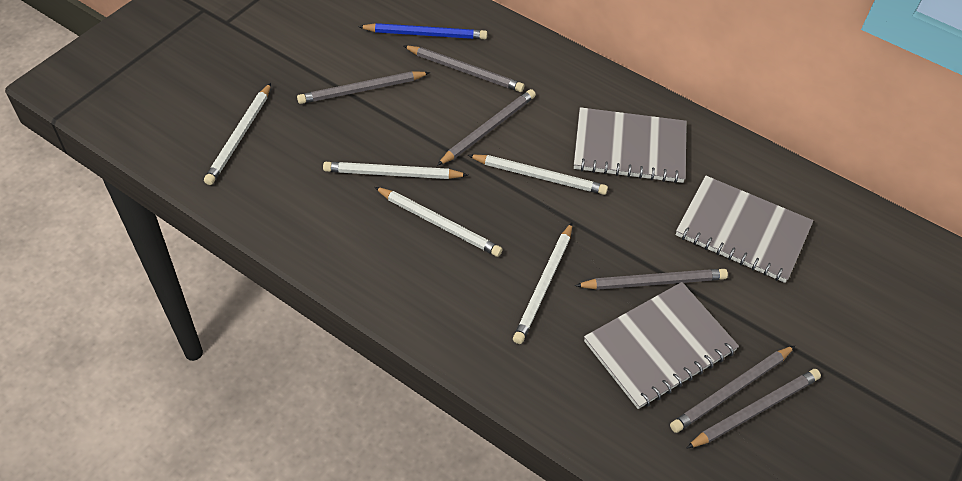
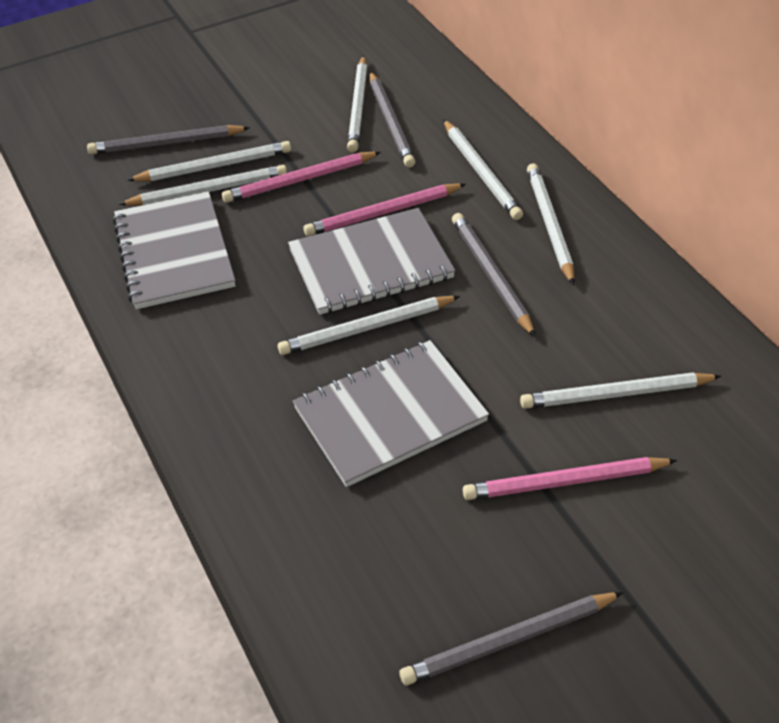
blue pencil: [358,23,487,39] = 1 -> none = 0
grey pencil: [297,71,430,104] [404,46,524,92] [437,89,536,166] [575,269,728,290] [670,346,795,433] [686,369,821,449] = 6 -> [87,125,250,154] [370,72,416,167] [399,592,623,686] [452,213,536,337] = 4
pink pencil: none = 0 -> [222,152,381,203] [303,183,466,236] [463,457,677,500] = 3
white pencil: [204,83,271,185] [323,162,468,179] [375,187,502,257] [468,154,608,195] [513,223,572,344] = 5 -> [119,165,287,206] [127,141,291,181] [278,296,460,355] [347,55,367,152] [443,119,523,220] [520,372,722,409] [527,163,574,285] = 7

